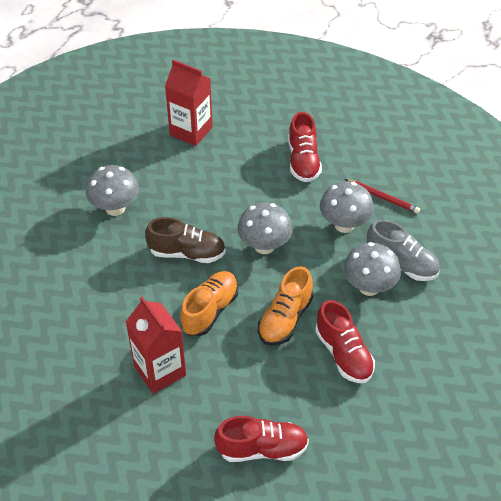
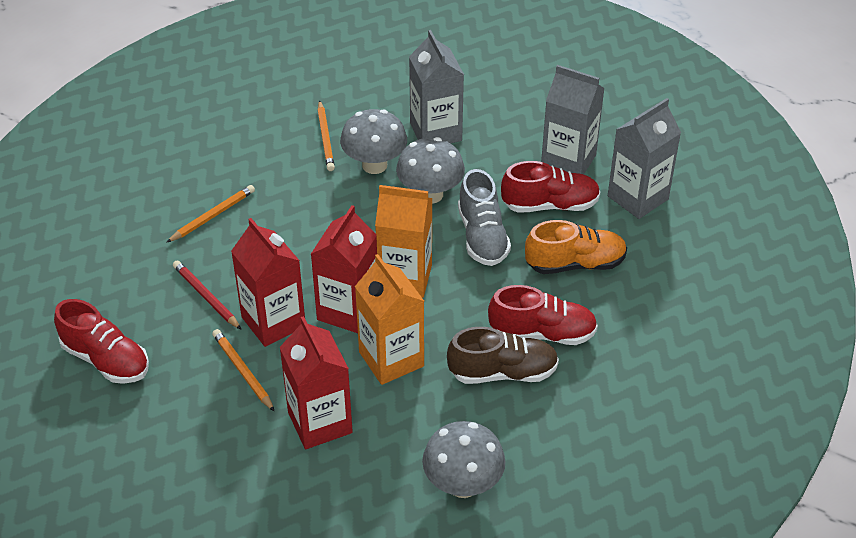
grey carton: none = 0 -> [409,30,464,143] [541,65,605,174] [608,98,681,219] = 3
grey mushroom: [86,165,139,216] [237,202,293,254] [320,182,374,233] [344,242,401,296] = 4 -> [340,109,407,174] [396,137,465,204] [422,421,506,498] = 3
orange carton: none = 0 -> [355,254,424,385] [375,185,432,298] = 2
orange pencil: none = 0 -> [166,185,255,243] [212,329,275,412] [317,100,335,171] = 3
orange shoe: [180,271,238,336] [258,266,313,345] = 2 -> [525,220,627,274] = 1
red carton: [126,297,186,394] [165,60,213,146] = 2 -> [231,218,305,347] [280,316,353,449] [311,205,377,333] = 3

